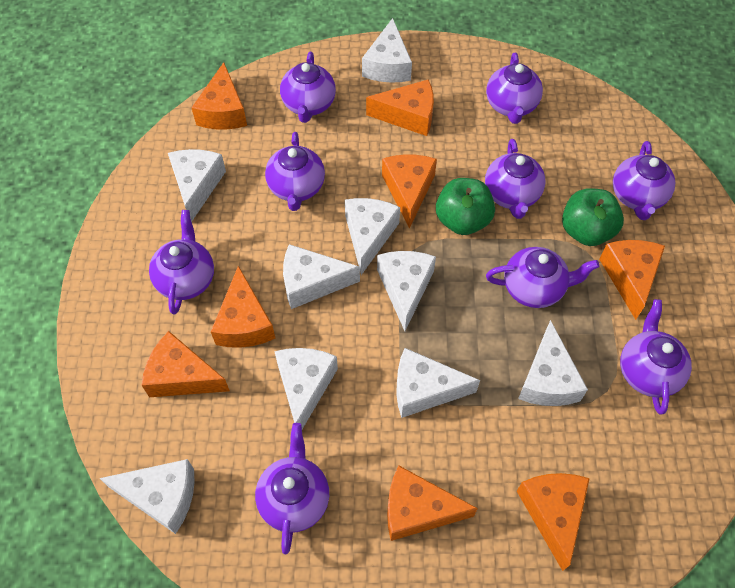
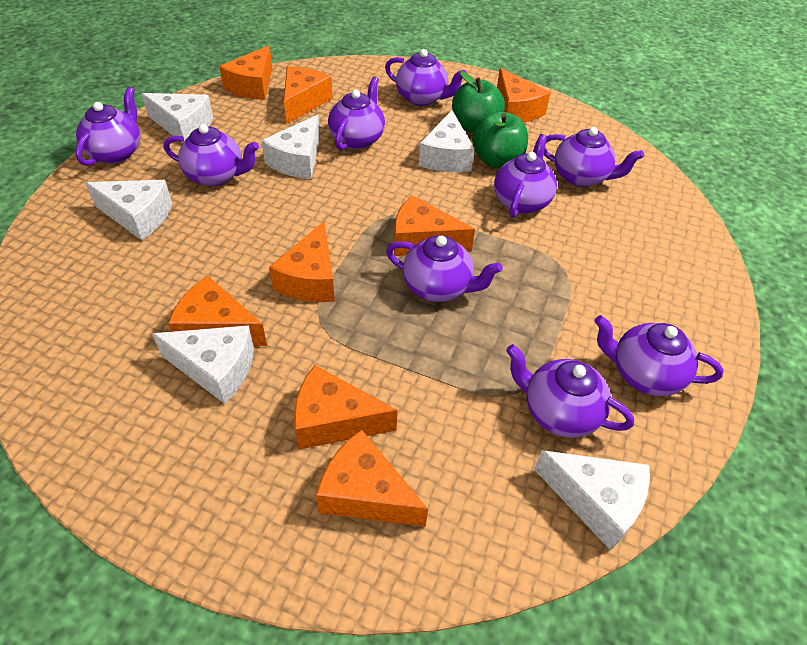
white cheese: [100,459,195,534] [168,149,226,222] [274,348,338,429] [283,244,360,309] [345,198,400,275] [362,18,412,83] [377,251,436,331] [396,348,480,418] [518,320,588,406] = 9 -> [86,180,172,240] [141,93,213,143] [152,325,254,404] [261,115,320,179] [419,110,475,172] [534,450,650,551] = 6

